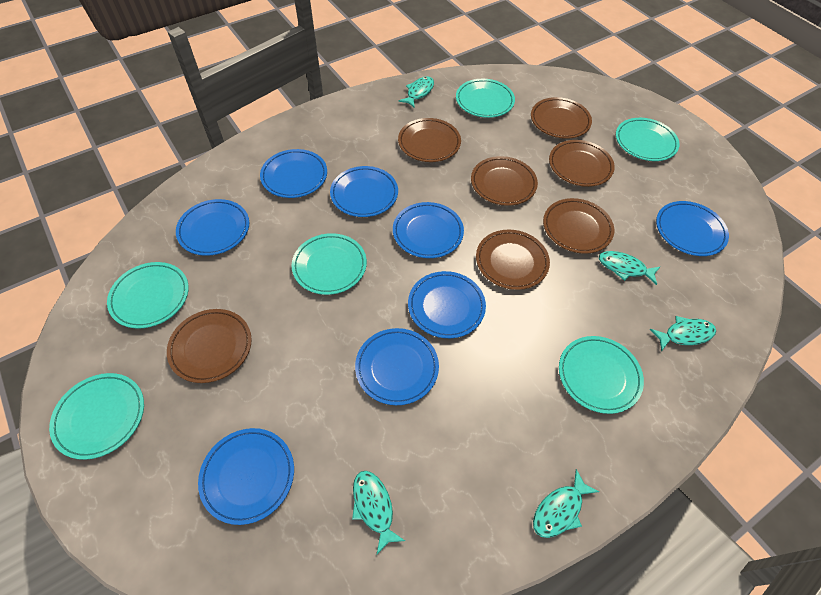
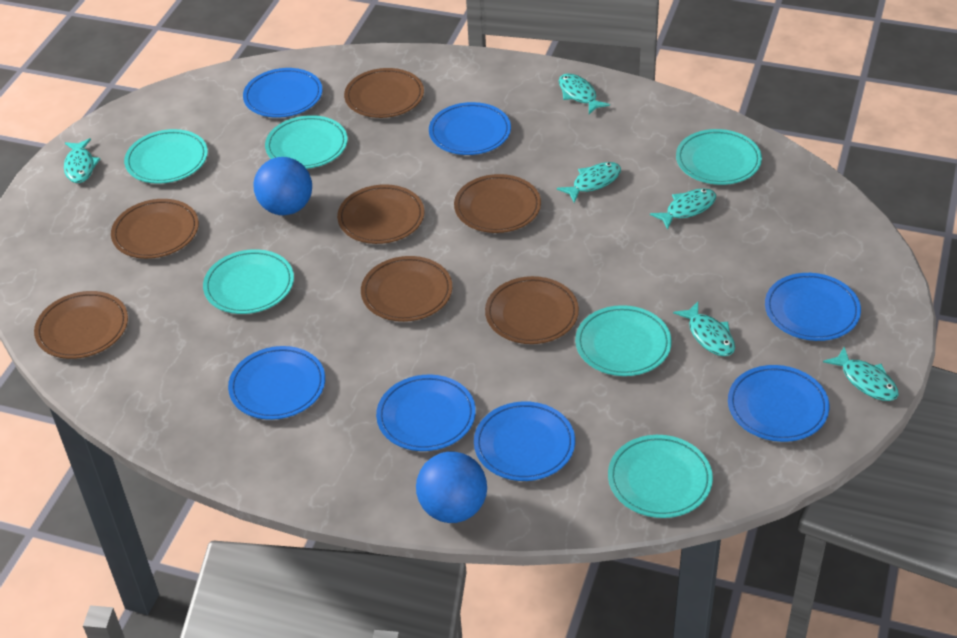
blue ball: none = 0 -> [254,157,312,215] [416,451,487,523] = 2
blue plate: [176,199,249,256] [198,428,294,525] [260,149,327,198] [330,166,398,217] [355,328,439,405] [393,202,464,258] [408,271,486,338] [656,201,729,256] = 8 -> [228,346,325,420] [243,68,322,118] [376,375,476,451] [429,102,511,155] [474,401,575,481] [728,365,829,442] [765,273,861,341] = 7
turquoise fish: [352,471,405,554] [398,76,434,108] [533,469,599,538] [599,251,661,285] [650,316,716,351] = 5 -> [64,138,100,183] [557,162,621,203] [559,73,610,114] [650,188,716,230] [673,302,735,356] [823,347,899,401] = 6

